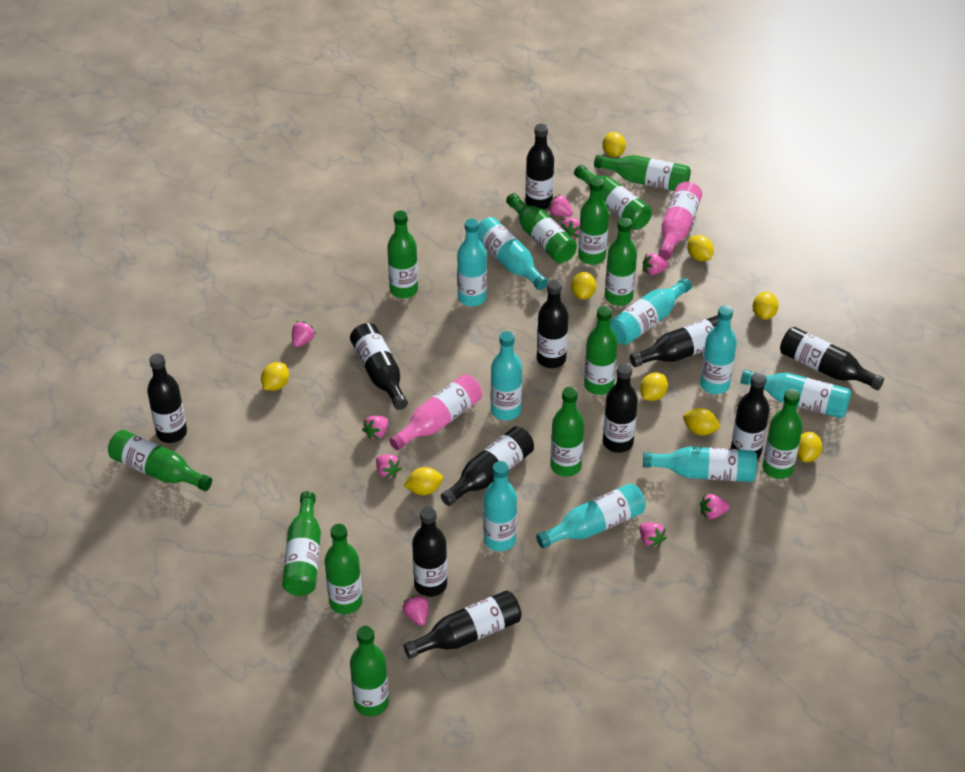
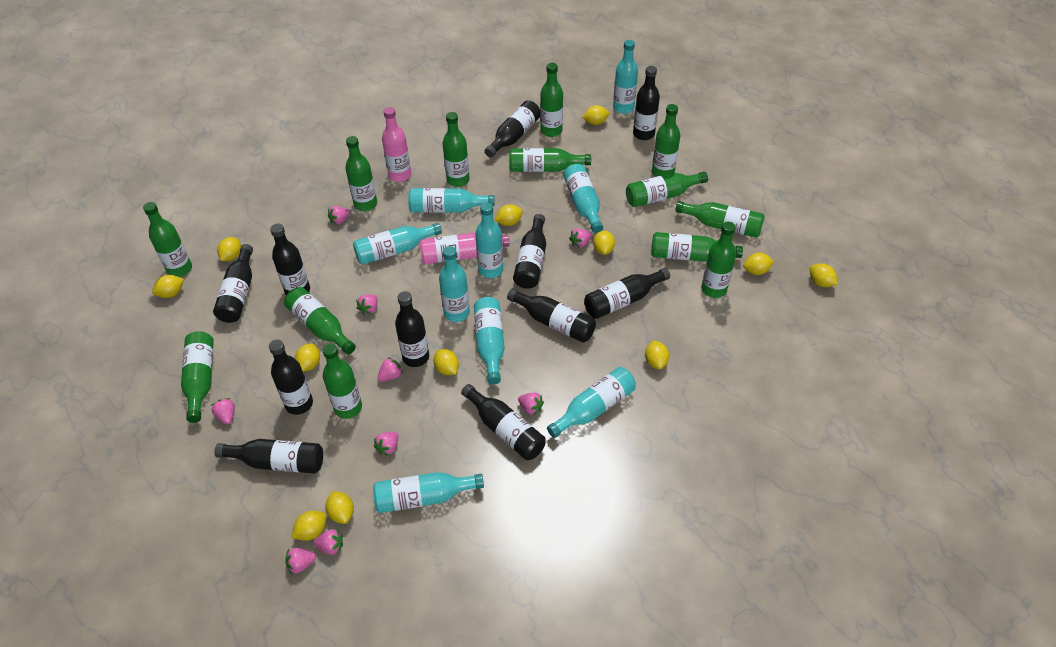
yellow lemon: [261,362,289,391] [404,467,443,495] [571,272,596,300] [602,132,626,157] [640,373,668,401] [683,408,721,435] [687,235,714,261] [753,292,779,320] [797,432,822,462] = 9 -> [152,275,184,298] [217,237,241,261] [292,511,327,541] [295,343,320,372] [325,491,354,524] [433,349,459,375] [495,204,523,226] [582,105,609,125] [593,230,615,255] [645,341,669,369] [743,253,774,275] [810,263,837,287] = 12

